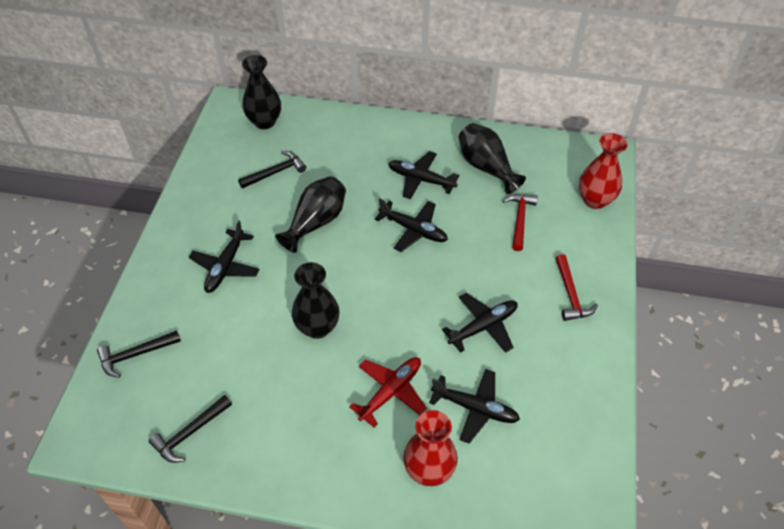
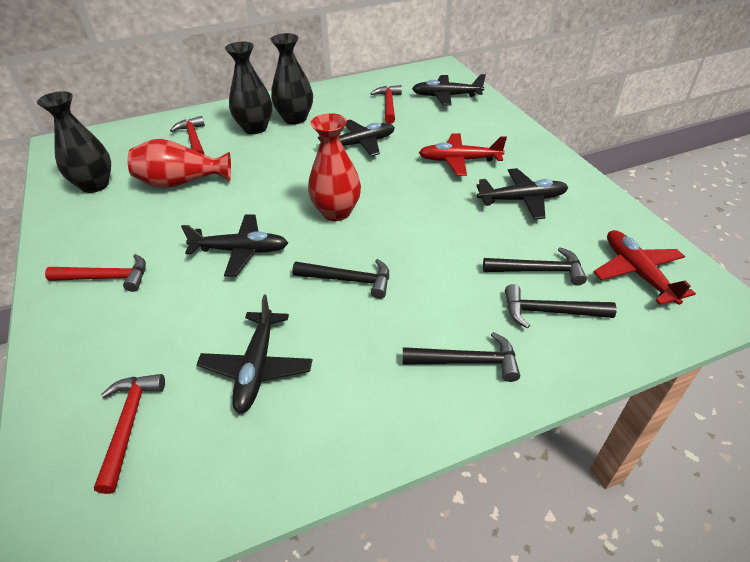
black hammer: [97,330,181,378] [149,395,232,463] [238,151,306,189] = 3 -> [292,259,389,299] [403,332,520,382] [483,247,587,286] [505,284,616,328] = 4
black vase: [242,55,281,129] [275,176,346,253] [292,262,340,339] [459,123,526,194] = 4 -> [37,91,111,193] [225,42,272,134] [270,33,313,124] = 3
red hammer: [503,194,538,251] [556,254,598,321] = 2 -> [45,254,146,292] [94,374,165,494] [170,116,205,155] [370,85,402,124] = 4
red plane: [349,357,427,427] = 1 -> [419,133,507,176] [593,230,696,305] = 2

